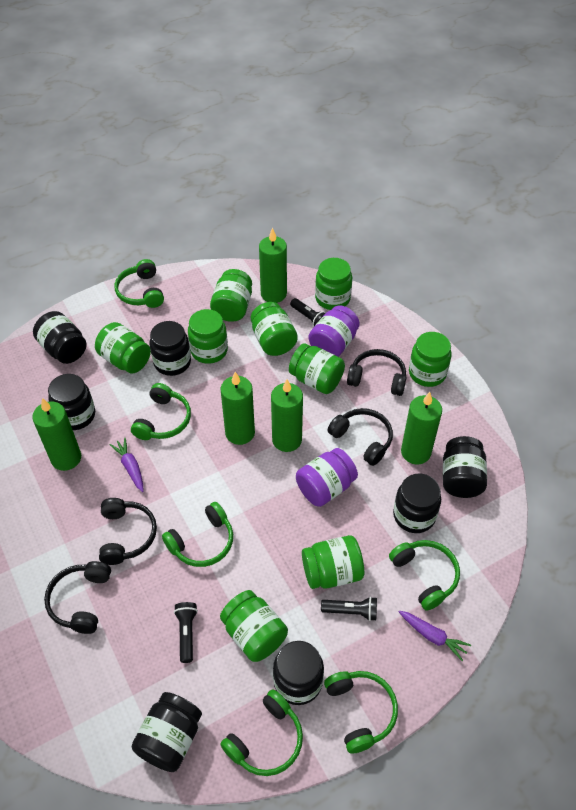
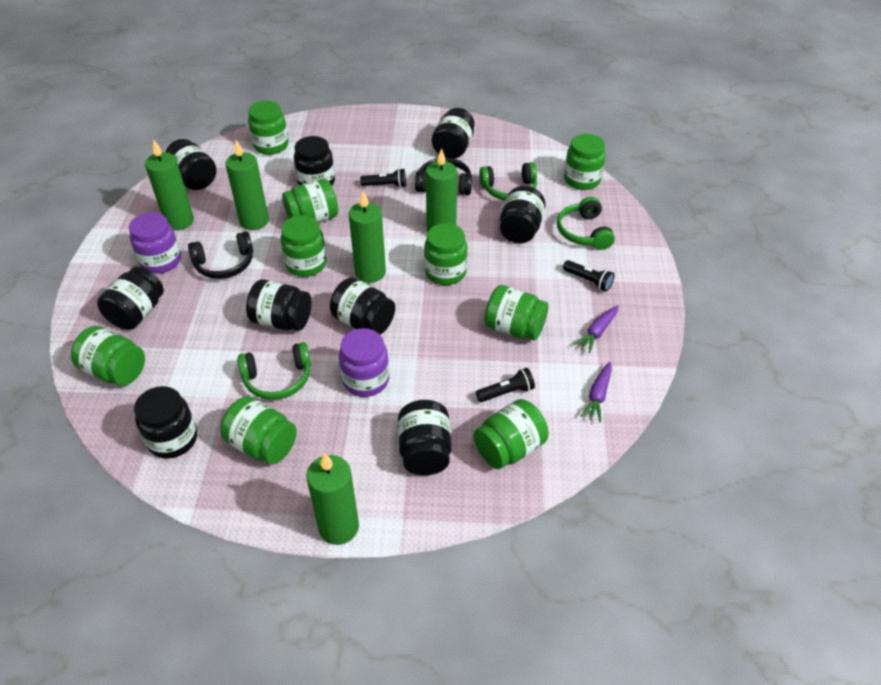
black headphones: [44,561,111,634] [99,498,157,565] [328,408,393,466] [347,349,407,396] = 4 -> [188,231,253,279] [415,158,472,195] = 2
black jar: [33,311,87,364] [48,374,95,430] [132,692,202,772] [150,321,191,376] [273,641,324,705] [393,474,441,533] [443,436,487,498] = 7 -> [97,266,164,330] [134,386,197,459] [166,139,217,190] [246,279,311,331] [294,136,335,186] [330,278,395,335] [398,400,452,475] [432,108,474,159] [500,186,546,243] = 9
green headphones: [114,259,164,308] [131,383,191,440] [162,502,233,567] [220,690,303,776] [324,671,398,753] [389,540,460,611] = 6 -> [238,342,311,400] [479,162,537,200] [557,197,615,250] = 3

